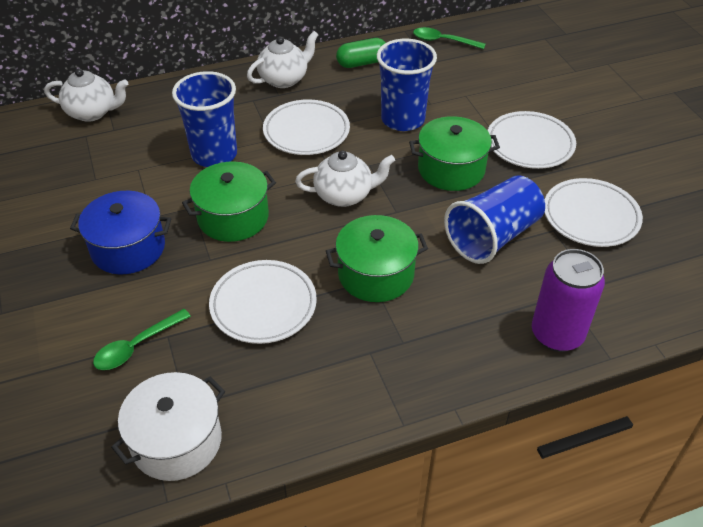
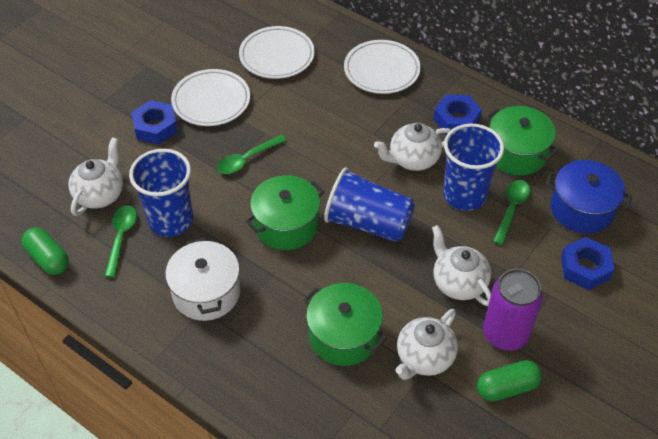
blue nut: none = 0 -> [132,100,178,144] [433,95,482,135] [561,237,614,290] = 3
green capsule: [336,38,386,68] = 1 -> [22,227,69,275] [477,360,542,401] = 2
green spoon: [93,309,191,370] [413,27,486,49] = 2 -> [105,206,137,278] [217,135,287,174] [493,180,530,245] = 3
white plate: [209,260,317,344] [263,99,350,155] [488,111,576,169] [544,178,643,247] = 4 -> [171,69,250,126] [239,26,315,79] [344,40,421,94] = 3
white teapot: [44,68,128,122] [247,31,319,88] [295,151,395,207] = 3 -> [69,138,123,216] [374,123,451,171] [396,309,458,380] [432,225,491,306] = 4

